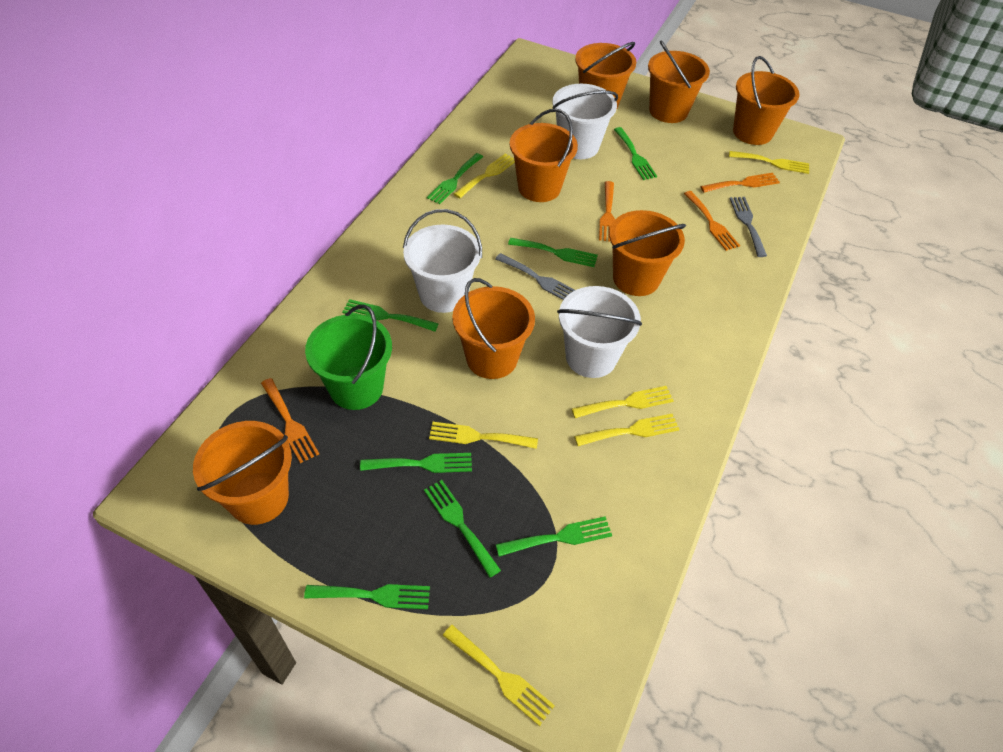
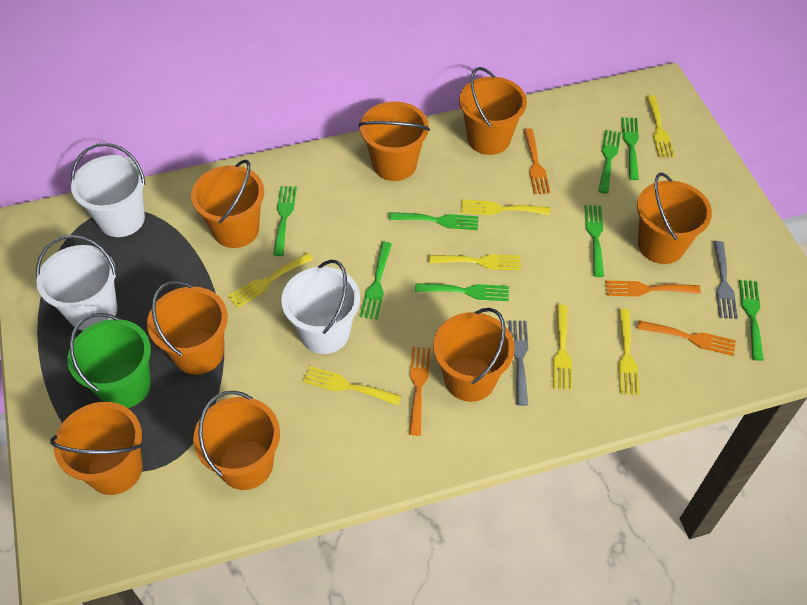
orange bucket: [193,421,292,525] [452,278,535,379] [510,109,578,202] [575,42,636,110] [609,210,686,296] [648,40,710,123] [733,56,800,145] = 7 -> [50,402,143,495] [147,281,228,375] [191,160,264,248] [193,391,280,490] [359,102,430,181] [433,308,515,402] [459,67,527,155] [637,173,712,264] = 8
yellow fork: [429,422,538,449] [442,625,555,726] [454,153,515,198] [571,386,674,418] [574,414,680,446] [729,151,809,174] = 6 -> [228,253,313,308] [303,366,401,405] [429,254,521,270] [461,200,550,215] [553,305,572,390] [618,309,640,395] [646,95,675,158] = 7

